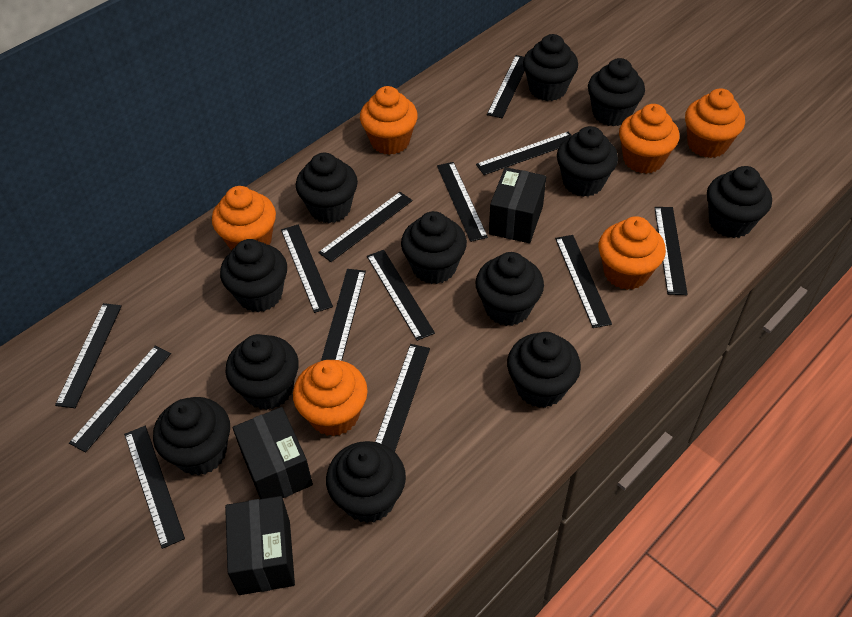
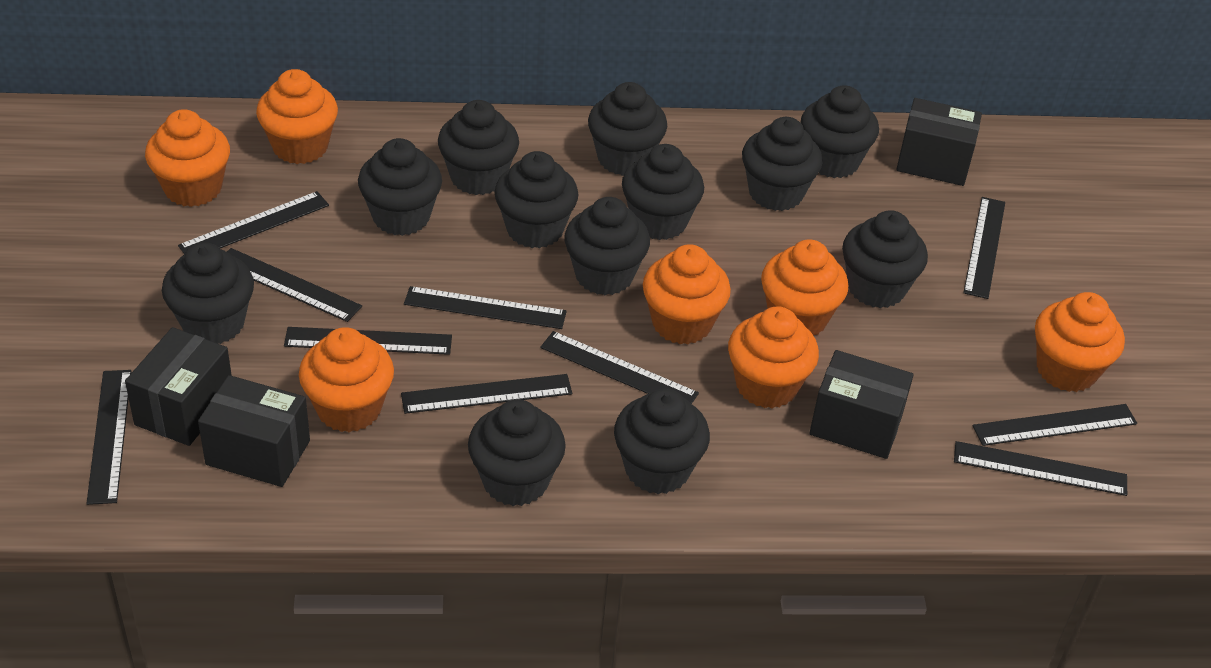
black box: [225,496,295,595] [233,407,313,499] [489,167,546,243] = 3 -> [125,327,232,446] [198,375,310,487] [809,350,914,459] [896,98,982,186] = 4
black ruler: [55,303,122,408] [69,346,171,453] [124,426,185,549] [281,224,333,313] [318,192,413,262] [321,269,366,361] [367,250,435,341] [375,344,430,452] [437,162,488,242] [476,132,572,175] [487,55,525,118] [555,235,612,328] [654,207,688,295] = 13 -> [86,370,132,505] [178,191,329,254] [227,248,362,322] [284,327,452,355] [401,374,572,414] [404,286,567,329] [540,331,699,404] [954,441,1127,496] [963,197,1005,299] [973,404,1137,446] = 10
orange cupcake: [212,186,276,251] [293,360,368,436] [360,86,418,155] [599,216,666,290] [619,104,679,174] [685,88,745,158] = 6 -> [145,109,230,207] [256,69,338,164] [299,327,394,432] [643,244,731,344] [728,306,819,409] [761,239,848,336] [1035,292,1125,392] = 7

